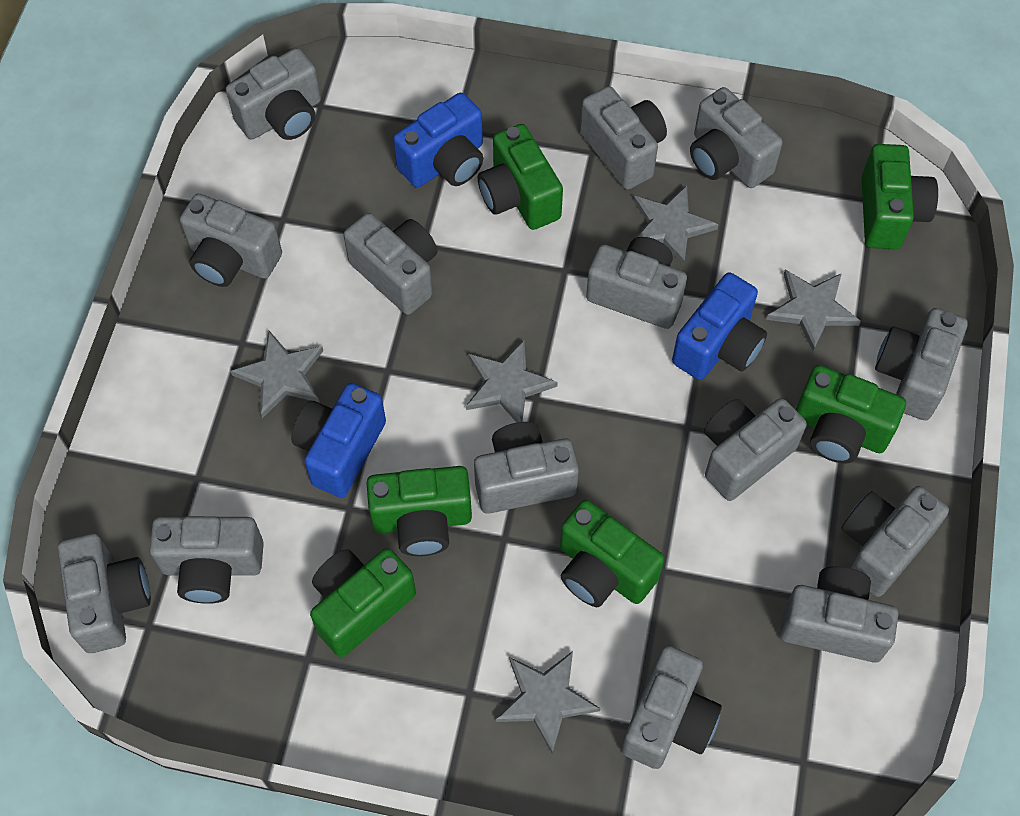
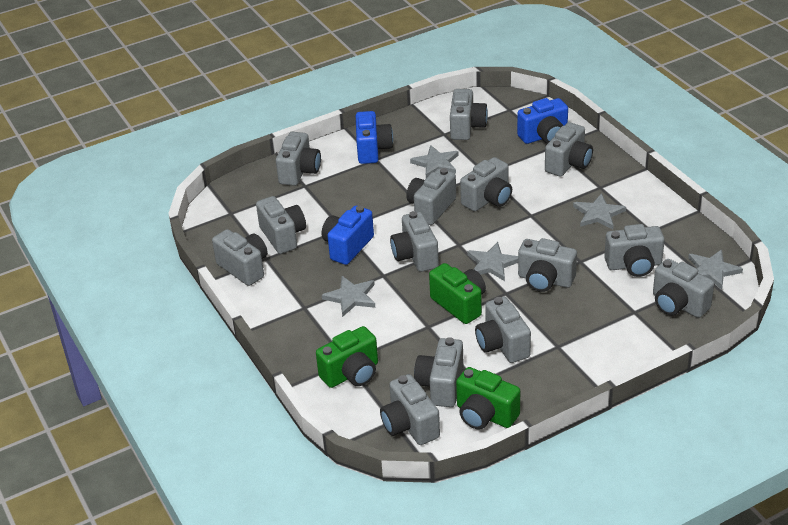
green camera: [310,548,416,657] [367,466,472,556] [478,124,563,230] [560,500,665,607] [796,365,906,464] [861,144,938,249] = 6 -> [316,326,378,388] [429,263,486,324] [456,367,520,429] = 3

